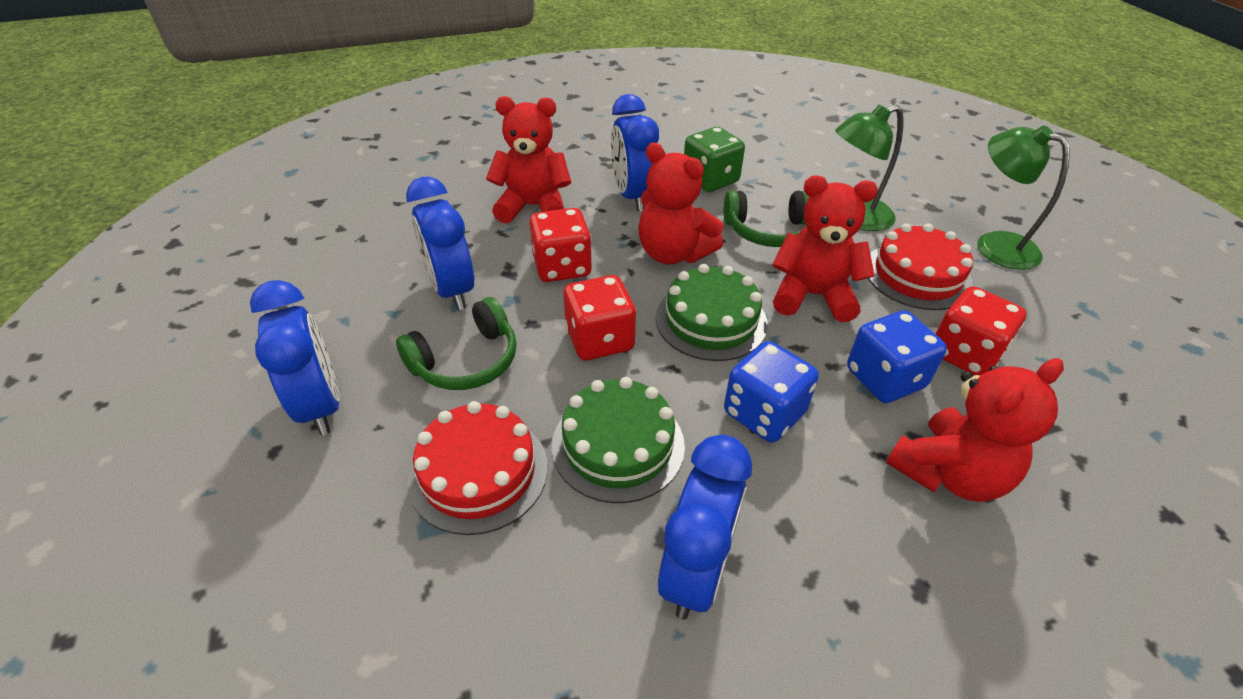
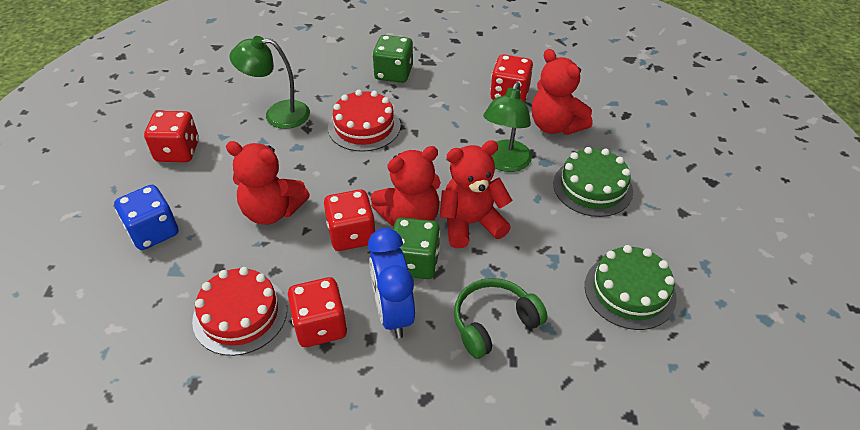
blue clock: [250,280,340,436] [406,177,474,310] [611,94,659,211] [658,435,752,620] = 4 -> [368,228,415,338] = 1
blue dice: [724,341,819,442] [847,310,947,403] = 2 -> [114,185,179,250] = 1
green dice: [684,127,745,192] = 1 -> [372,35,413,83] [393,217,440,279] = 2
green headphones: [396,297,517,390] [724,190,810,247] = 2 -> [454,278,548,359] = 1
red dice: [529,208,592,282] [563,275,636,360] [936,286,1027,375] = 3 -> [144,111,199,162] [288,277,347,347] [324,189,375,251] [490,54,533,102] = 4

